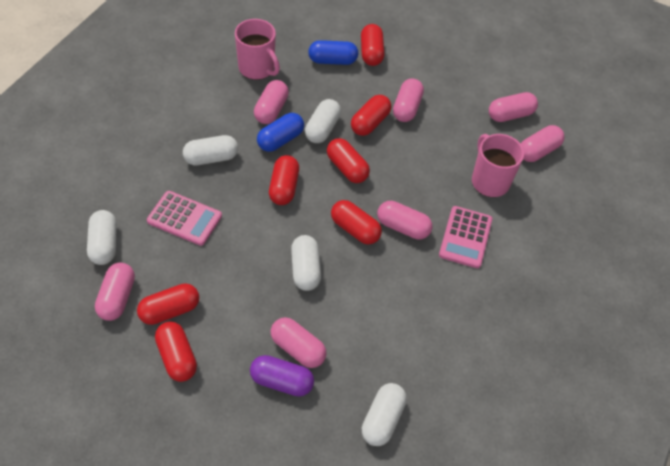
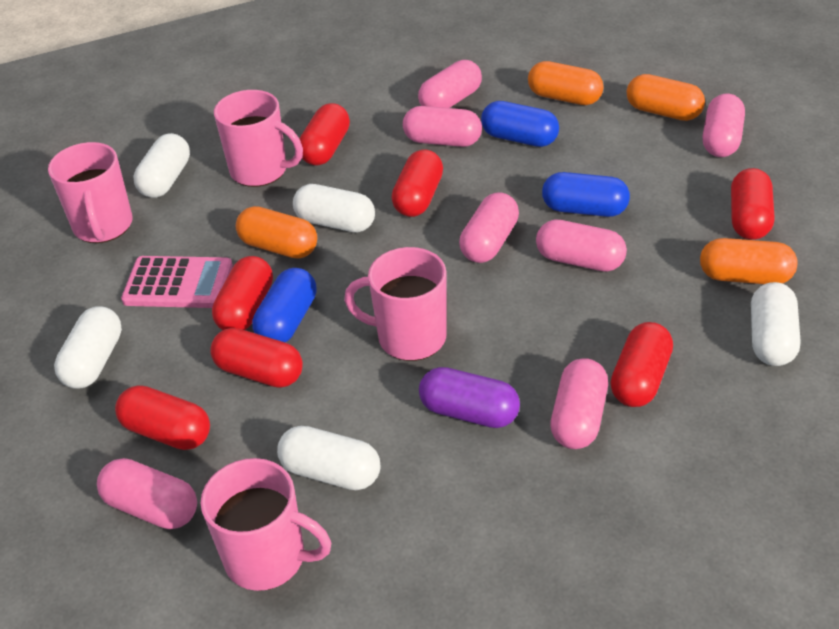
blue capsule: [257,113,304,152] [308,40,358,65] = 2 -> [252,268,317,343] [481,101,559,147] [542,172,630,217] = 3
orange capsule: none = 0 -> [236,206,317,259] [528,61,603,105] [627,74,705,121] [700,238,797,284] = 4
pink calculator: [147,191,222,246] [439,206,492,268] = 2 -> [121,256,233,308] = 1
pink mug: [235,19,280,80] [472,134,524,197] = 2 -> [48,142,133,243] [200,458,331,591] [214,90,303,187] [344,247,447,361] = 4

